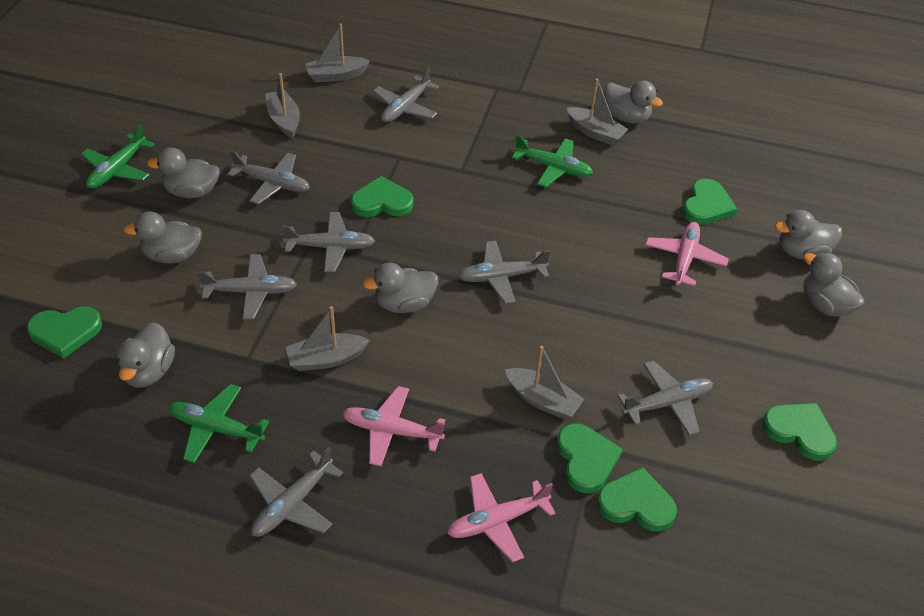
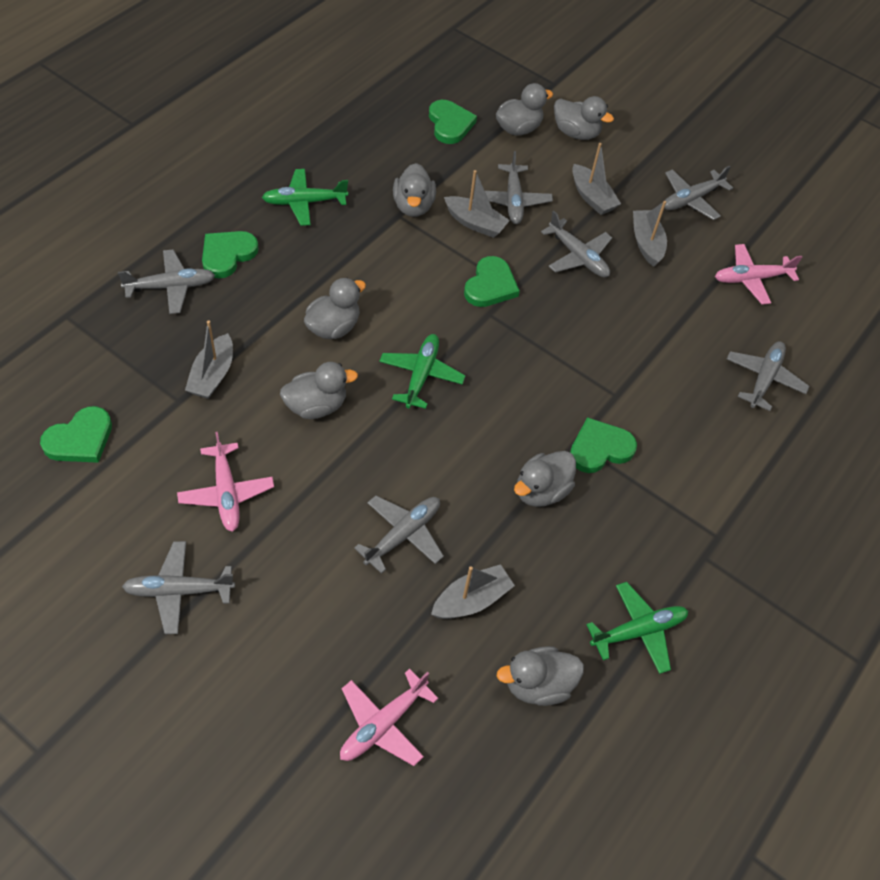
green heart: [27,306,102,358] [351,176,413,217] [557,423,623,493] [597,467,677,531] [682,179,737,225] [762,403,837,461] = 6 -> [40,406,112,463] [202,231,259,279] [429,100,477,144] [464,256,520,307] [570,417,637,473] = 5

